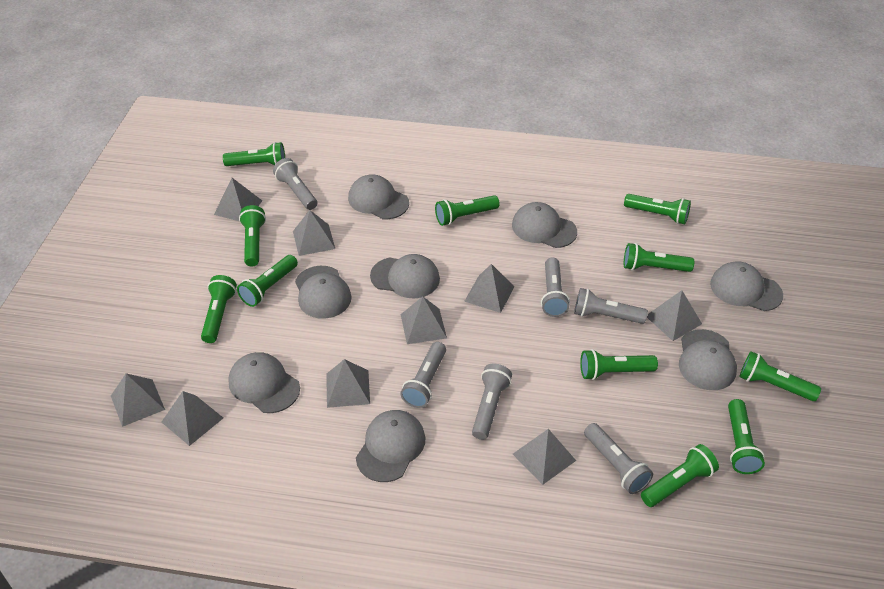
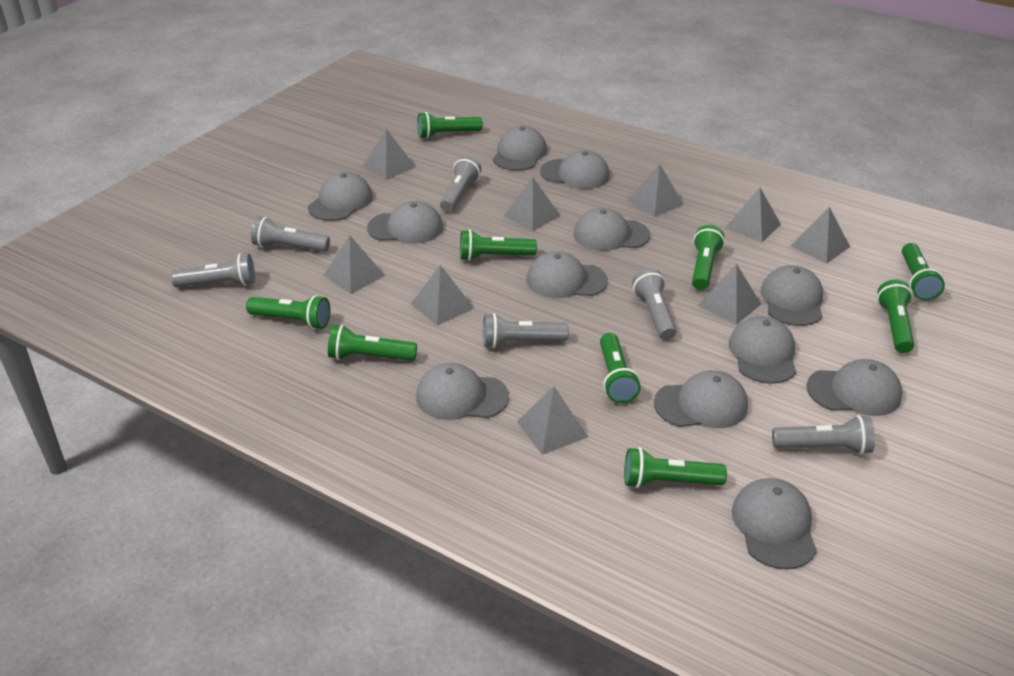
green flashlight: [201,275,237,343] [223,142,285,166] [237,255,298,307] [239,205,266,267] [435,195,500,226] [580,349,658,380] [624,194,691,224] [624,243,694,272] [641,444,719,507] [728,399,765,474] [739,351,821,401] = 11 -> [246,295,331,329] [328,325,417,361] [417,112,483,139] [460,230,537,261] [600,333,641,403] [624,447,727,488] [692,225,725,290] [877,280,914,353] [902,243,945,301] = 9
grey cap: [228,352,300,413] [295,266,352,319] [348,174,409,219] [356,410,425,482] [370,254,440,298] [512,202,577,248] [679,329,737,390] [710,261,783,311] = 8 -> [308,172,373,221] [367,201,443,244] [416,363,509,420] [493,126,547,171] [526,251,608,298] [540,150,610,189] [573,208,650,251] [654,370,748,428] [729,316,796,384] [732,478,817,570] [761,265,823,326] [807,359,903,416] = 12

